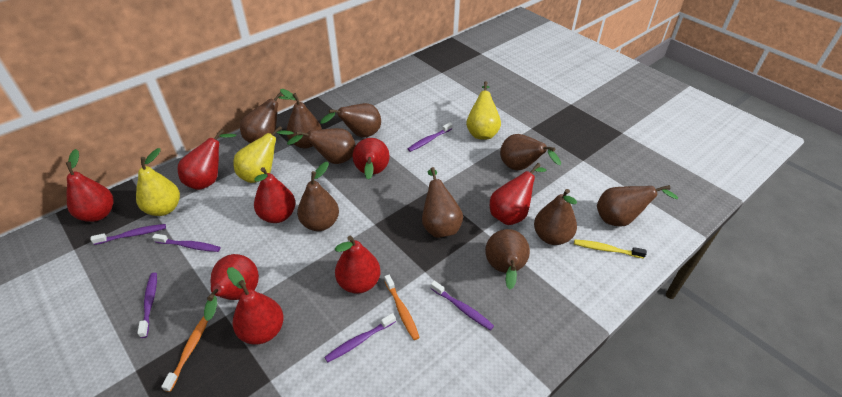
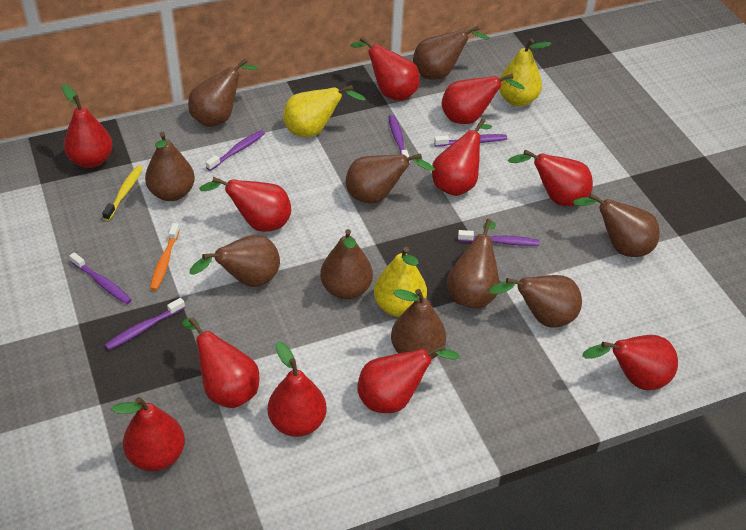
orange toothbrush: [161,316,208,392] [384,275,420,340] = 2 -> [150,223,180,291] = 1
red pear: [66,149,114,222] [177,129,236,190] [204,254,259,321] [227,267,284,345] [254,167,296,223] [335,236,381,294] [353,138,390,180] [490,163,546,225] = 8 -> [62,84,113,168] [111,397,185,471] [182,317,259,408] [199,177,291,232] [268,341,326,437] [351,37,420,101] [357,344,460,413] [432,119,492,196] [441,74,524,124] [508,150,593,206] [582,335,678,390] = 11

